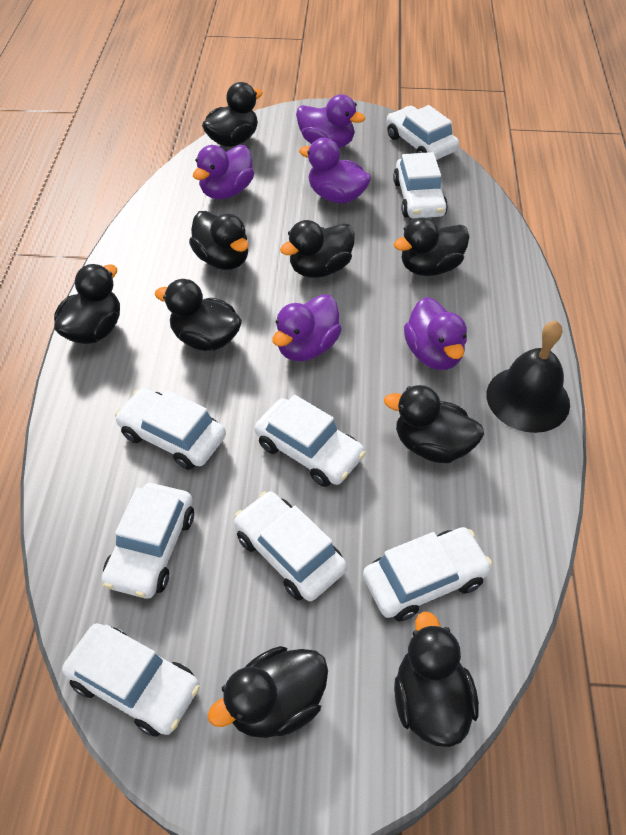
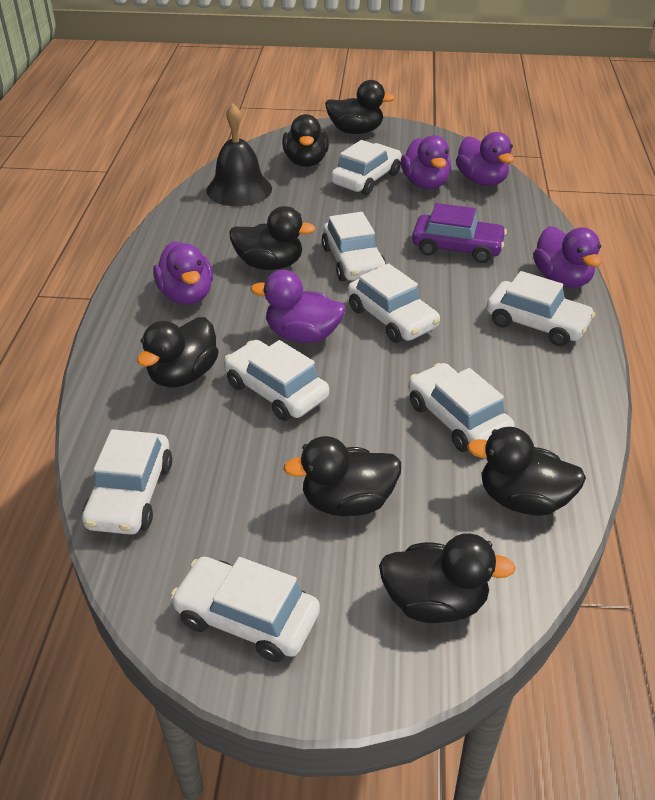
black duck: [54,264,120,344] [154,279,242,351] [189,211,248,270] [202,82,263,147] [208,646,328,738] [280,220,355,278] [384,385,484,463] [394,217,470,276] [394,611,479,747] = 9 -> [137,317,219,387] [229,206,315,270] [282,114,329,167] [283,436,401,516] [325,80,395,134] [379,533,516,623] [467,427,586,516] = 7
purple car: none = 0 -> [412,203,507,263] = 1

